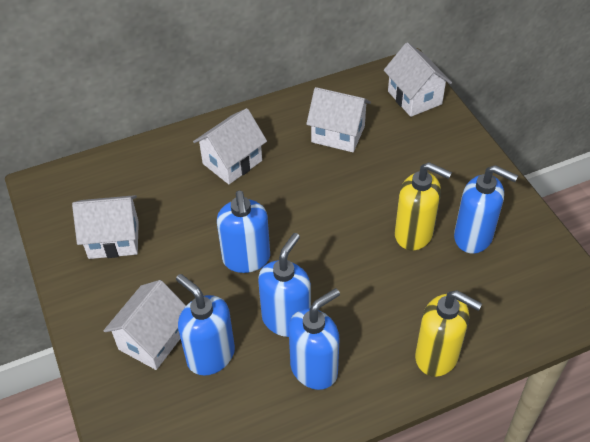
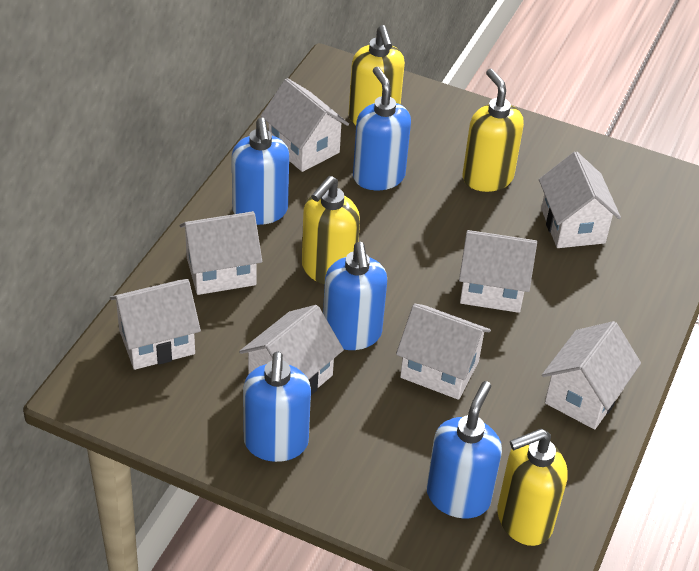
white house: [72,195,139,259] [104,280,186,370] [193,108,267,184] [306,87,371,152] [384,42,452,117] = 5 -> [110,279,201,370] [180,211,262,295] [239,305,344,395] [261,78,349,172] [396,303,491,400] [459,230,537,313] [539,152,621,248] [542,321,641,430] = 8
yellow soap dispenser: [395,162,452,250] [415,290,482,377] = 2 -> [302,176,360,285] [349,25,405,125] [463,69,524,192] [497,429,567,546] = 4

